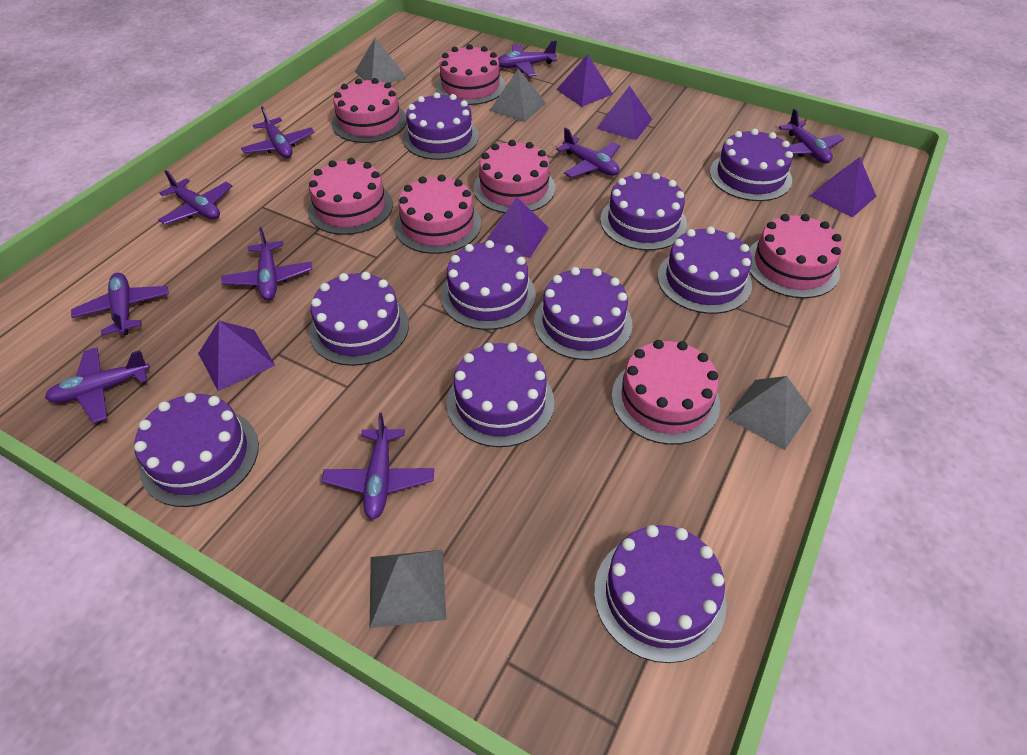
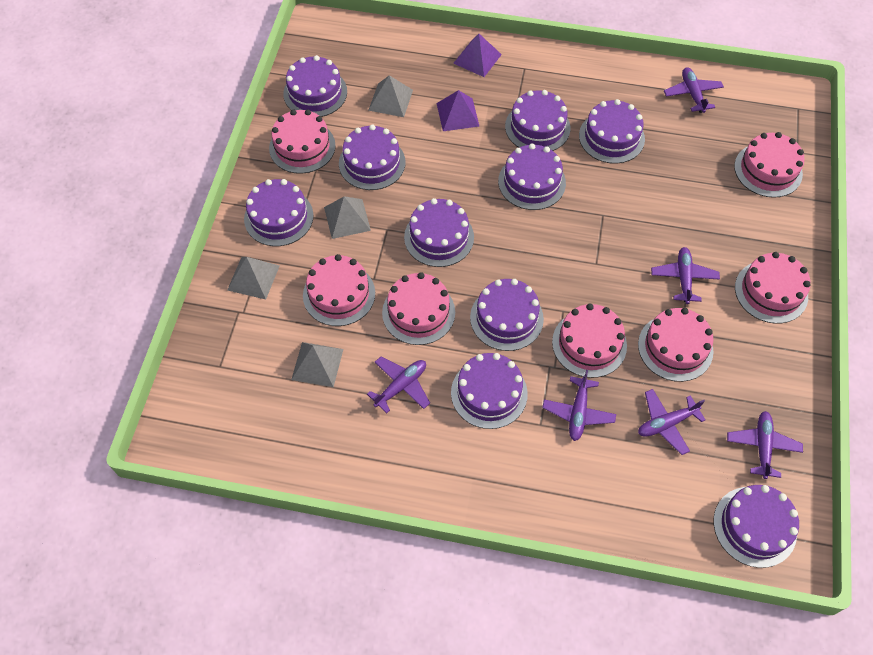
purple plane: [45,347,150,423] [71,273,169,335] [158,170,232,225] [221,227,312,300] [241,106,315,158] [321,413,434,520] [498,40,557,77] [556,127,620,178] [779,108,844,163] = 9 -> [367,357,430,414] [542,370,616,441] [638,389,706,455] [651,247,720,304] [664,67,724,113] [727,411,803,479] = 6
purple pyramid: [198,321,276,391] [485,197,549,258] [556,54,613,107] [596,86,652,140] [810,157,877,217] = 5 -> [437,90,479,131] [453,34,502,77] = 2

